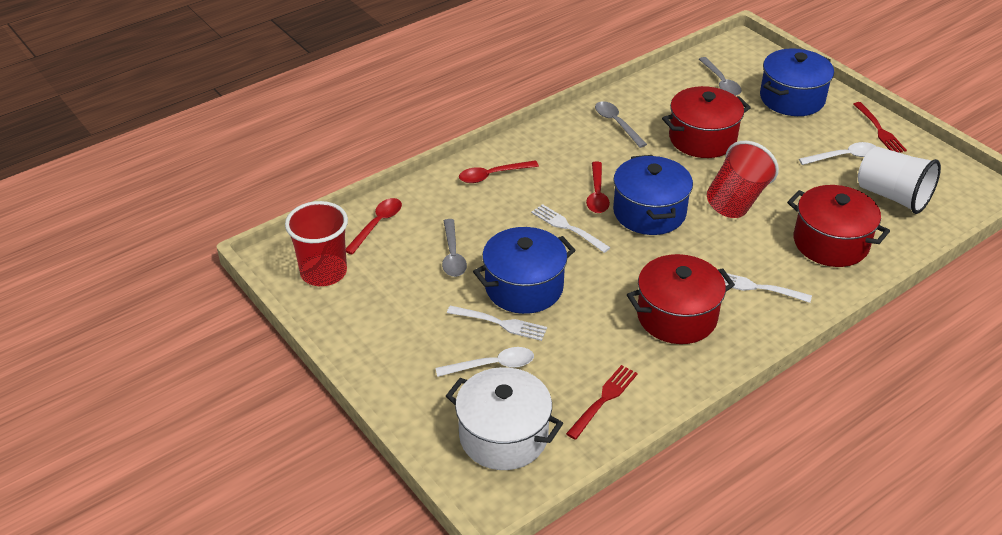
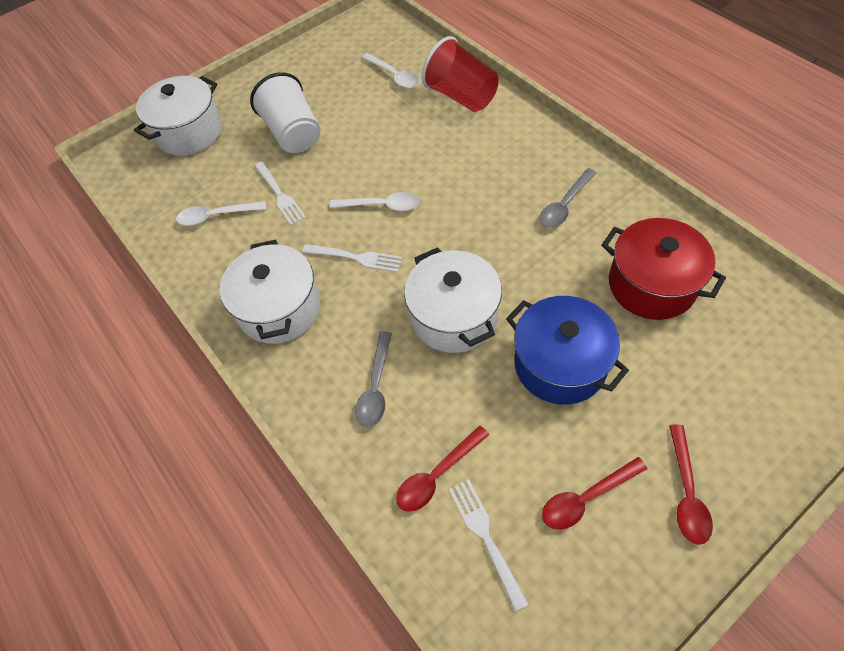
blue pot: [473,227,576,314] [613,155,693,235] [760,48,834,116] = 3 -> [506,296,629,405] = 1
grey spoon: [442,219,467,277] [595,101,647,148] [699,57,742,96] = 3 -> [355,331,392,427] [540,168,596,228] = 2
red cup: [285,201,348,286] [707,141,779,218] = 2 -> [422,36,499,112] = 1
red fork: [566,365,638,440] [853,102,907,153] = 2 -> none = 0
red pot: [627,254,735,344] [662,86,751,158] [787,185,890,267] = 3 -> [602,218,726,320] = 1
white pot: [446,367,563,470] = 1 -> [134,76,222,156] [220,240,320,344] [404,247,502,353] = 3
white spoon: [436,347,534,377] [799,142,876,165] = 2 -> [176,201,266,226] [330,192,420,211] [362,53,419,89] = 3

